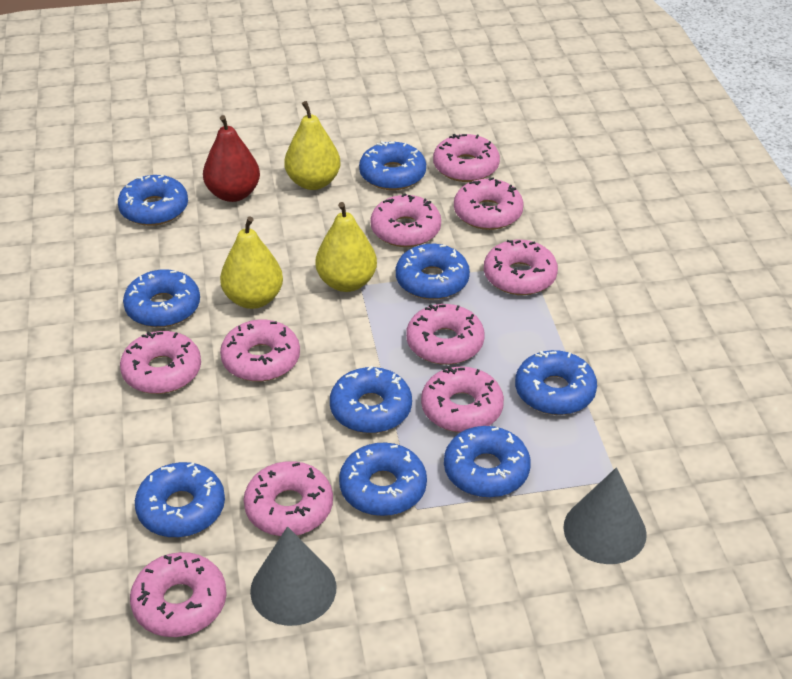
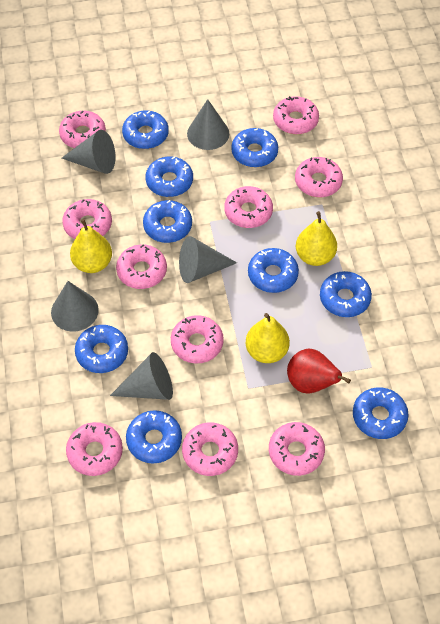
grey cone: [250,526,336,626] [563,467,647,564] = 2 -> [51,281,99,331] [62,130,115,174] [110,352,173,400] [179,236,237,283] [187,99,229,150] = 5

